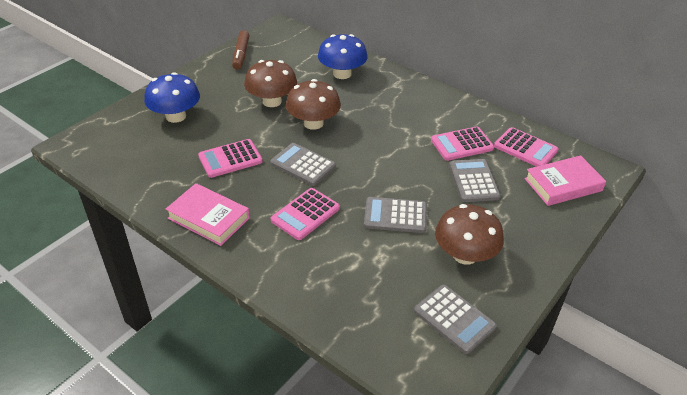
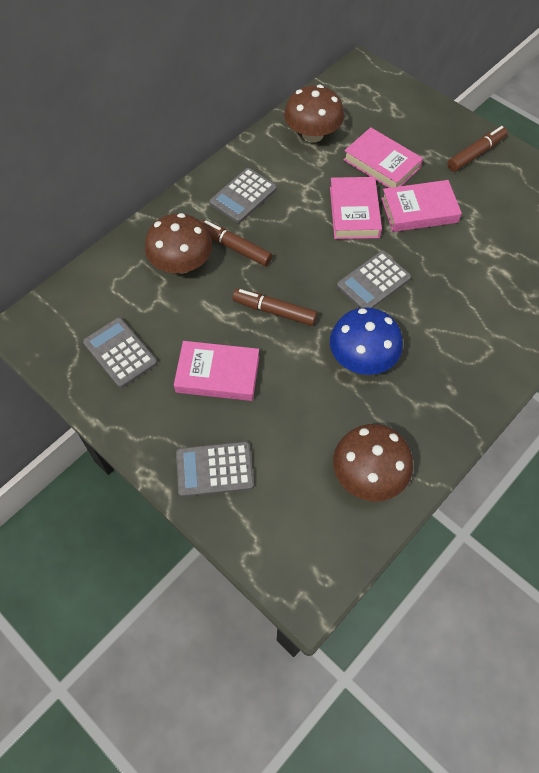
blue mushroom: [144,72,200,123] [318,34,368,79] = 2 -> [330,307,403,375] = 1
brown marker: [232,30,249,70] = 1 -> [201,220,273,266] [232,288,318,326] [447,126,507,172] = 3
pink book: [166,183,250,246] [524,155,606,206] = 2 -> [174,341,259,401] [330,177,382,239] [343,127,423,188] [381,180,462,232] = 4
pink calculator: [198,139,263,178] [271,188,340,240] [431,127,494,161] [494,127,559,167] = 4 -> none = 0

